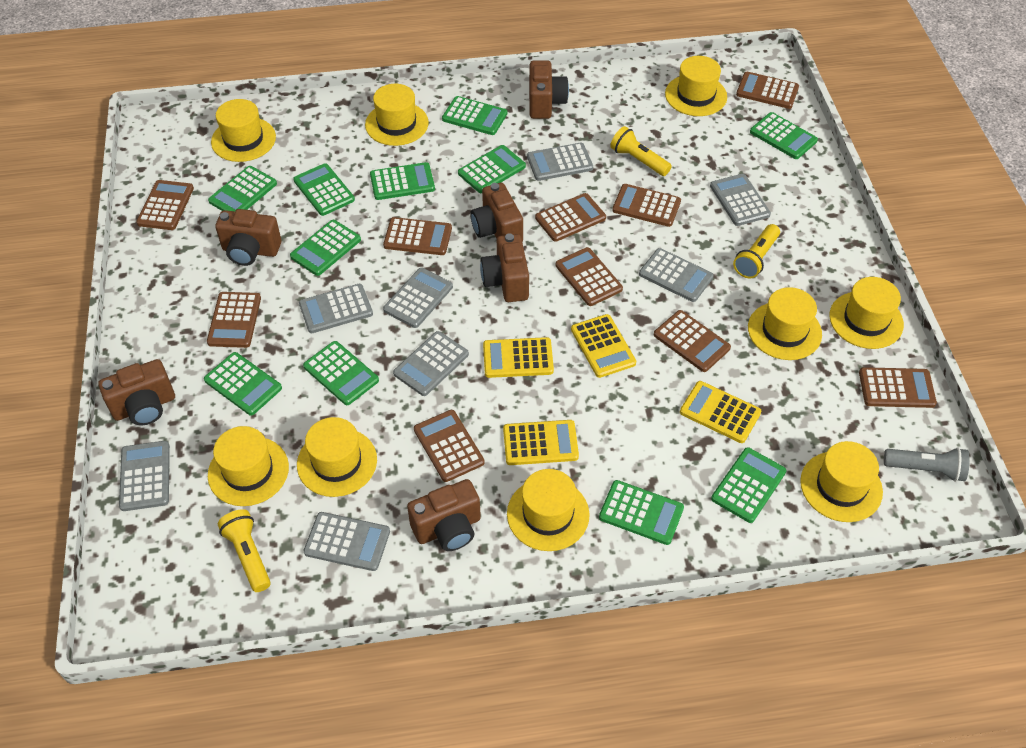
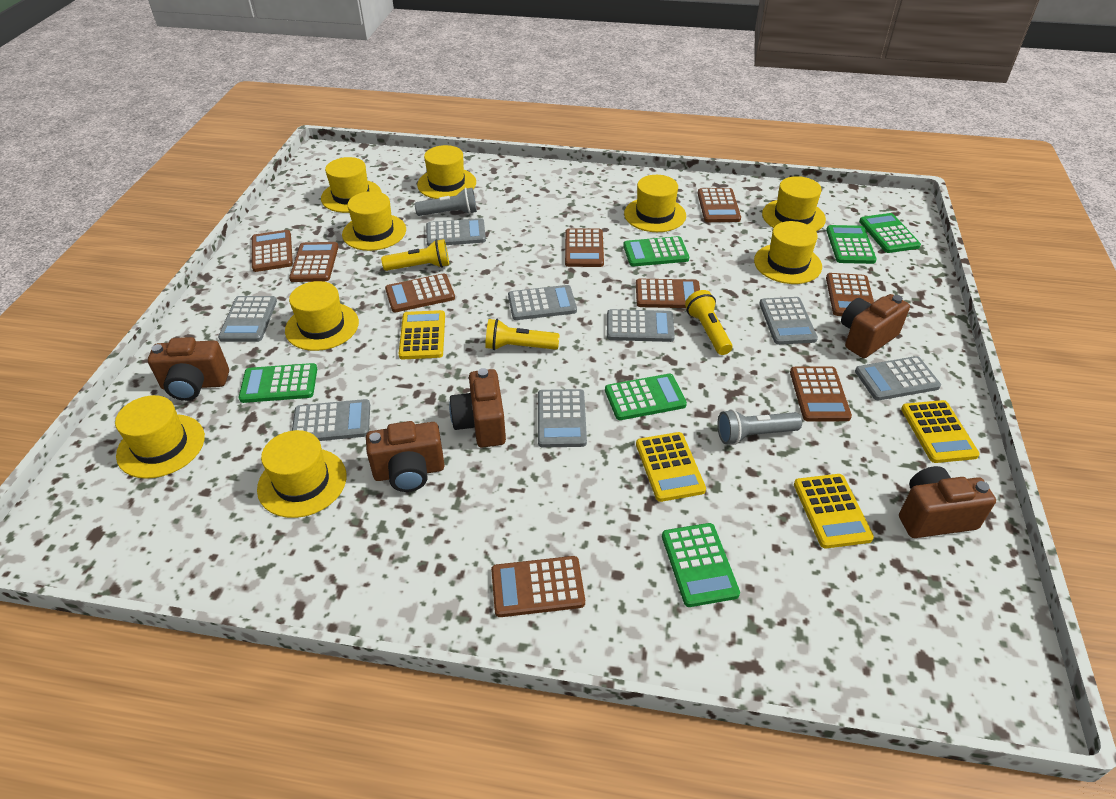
brown calculator: [136,180,194,230] [207,292,261,348] [383,217,452,255] [414,410,485,482] [535,193,606,242] [556,247,623,306] [612,184,681,227] [654,310,731,372] [736,72,799,109] [859,367,937,408] = 10 -> [252,230,293,272] [289,242,339,282] [385,273,455,312] [491,556,585,617] [565,229,604,267] [636,279,700,308] [697,188,741,222] [790,366,852,421] [826,273,874,316] = 9
brown camera: [98,359,175,426] [215,209,281,266] [407,479,481,551] [470,183,523,242] [480,233,529,302] [529,60,569,119] = 6 -> [148,337,229,401] [366,421,445,492] [449,368,506,448] [841,294,910,358] [899,466,996,538] = 5
green calculator: [204,352,282,415] [208,166,277,211] [290,220,361,276] [293,163,355,216] [303,341,379,405] [370,162,435,200] [442,96,507,135] [458,145,526,193] [599,480,684,545] [711,447,786,523] [750,112,818,159] = 11 -> [239,363,317,403] [605,374,687,420] [623,236,689,267] [662,523,740,607] [826,225,877,264] [859,213,921,253] = 6
grey flashlight: [884,448,970,482] = 1 -> [415,188,477,216] [717,409,802,445] = 2

